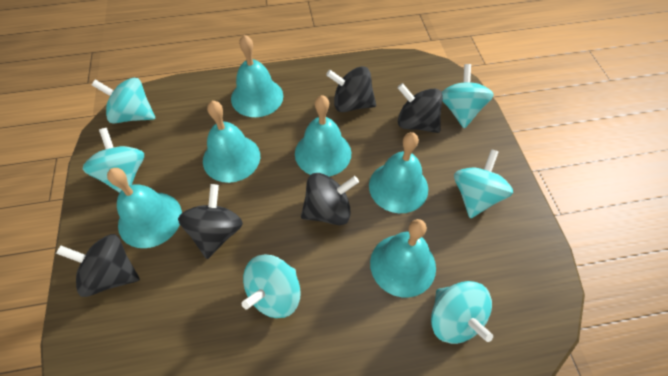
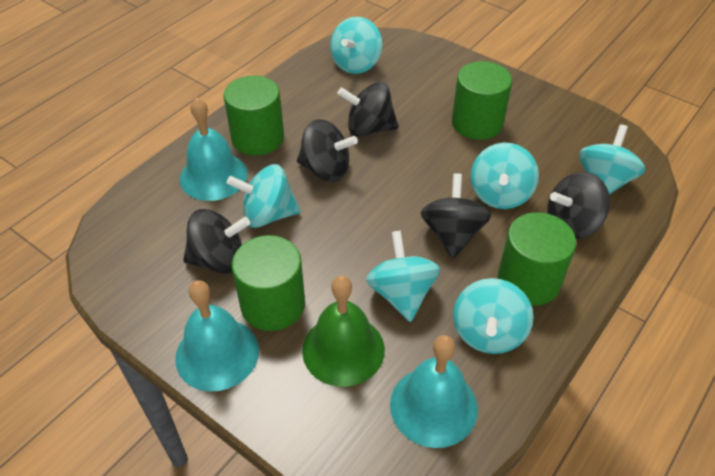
green bell: none = 0 -> [302,276,385,387] = 1
green cylinder: none = 0 -> [224,75,284,155] [232,235,305,331] [452,61,512,140] [498,212,576,306] = 4
turquoise bell: [107,168,182,248] [203,101,260,183] [231,35,283,117] [295,95,351,177] [369,132,428,213] [370,219,436,297] = 6 -> [175,280,259,391] [180,98,248,201] [390,335,478,448] = 3

